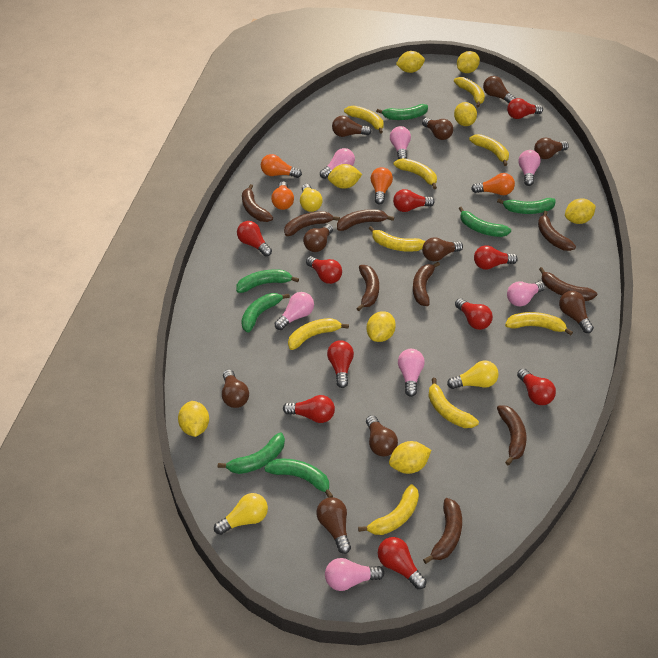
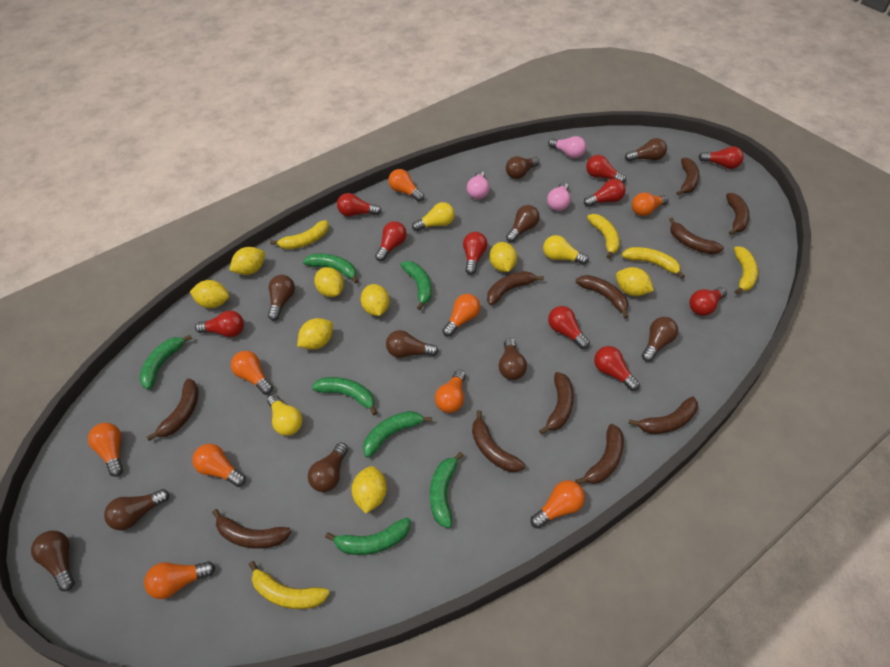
brown banana: [242,184,273,222] [284,211,340,236] [337,209,394,231] [356,265,379,311] [413,262,440,306] [423,498,462,564] [497,405,527,465] [538,211,576,251] [539,267,597,301] = 9 -> [147,379,199,441] [212,509,291,549] [472,410,525,472] [487,271,544,305] [539,372,574,435] [575,424,624,484] [576,275,628,319] [629,396,698,434] [669,217,724,254] [677,158,700,196] [726,193,750,235] = 11
orange light bulb: [261,154,302,178] [271,181,294,210] [370,167,393,204] [471,173,515,195] = 4 -> [88,423,123,477] [144,561,215,599] [192,444,246,487] [231,351,273,395] [389,169,424,202] [435,370,466,413] [442,294,480,337] [531,480,585,529] [632,192,669,216] = 9
pink light bulb: [275,292,314,330] [320,148,355,179] [325,558,384,591] [390,126,411,159] [398,349,425,397] [507,281,545,306] [519,150,541,186] = 7 -> [467,171,490,199] [547,182,571,211] [548,136,586,158] = 3
yellow banana: [288,318,349,350] [344,106,384,134] [358,484,419,535] [368,226,425,252] [394,158,437,189] [428,378,479,428] [454,77,485,107] [469,134,509,166] [505,312,573,335] = 9 -> [249,561,330,609] [270,220,329,250] [587,214,620,259] [622,247,685,279] [734,246,758,294] = 5

